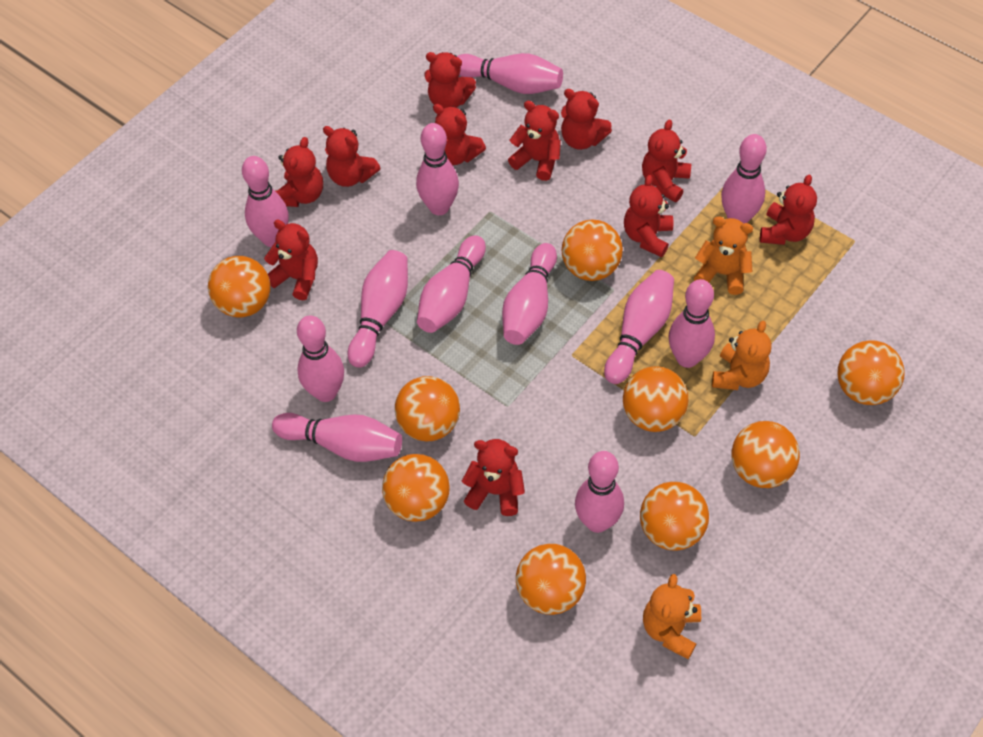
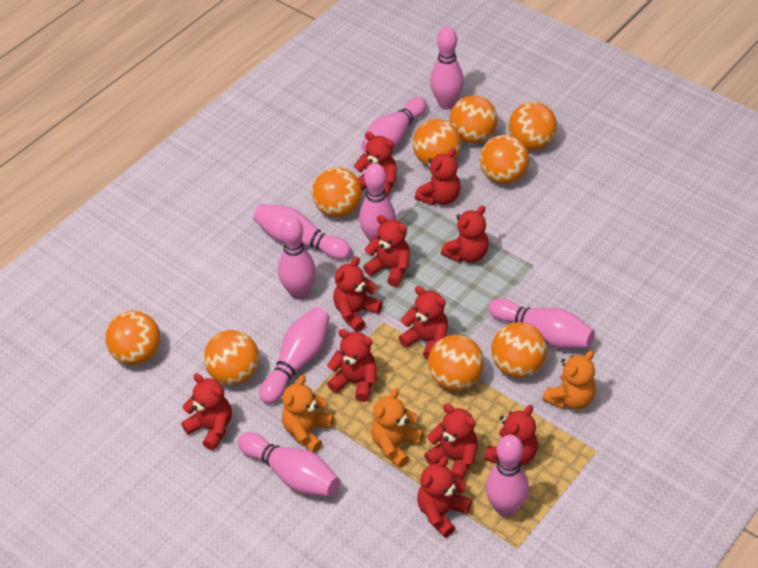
pink bowling pin: [242,156,289,247] [272,413,402,462] [297,315,344,402] [347,250,408,368] [416,123,459,215] [417,235,486,333] [457,53,563,94] [502,243,557,345] [575,451,624,533] [604,270,674,384] [668,279,715,368] [721,134,767,224] = 12 -> [238,432,340,497] [253,204,351,260] [260,307,330,404] [278,216,316,300] [359,163,396,242] [361,97,427,154] [430,27,464,110] [485,435,529,517] [489,298,595,349] = 9

